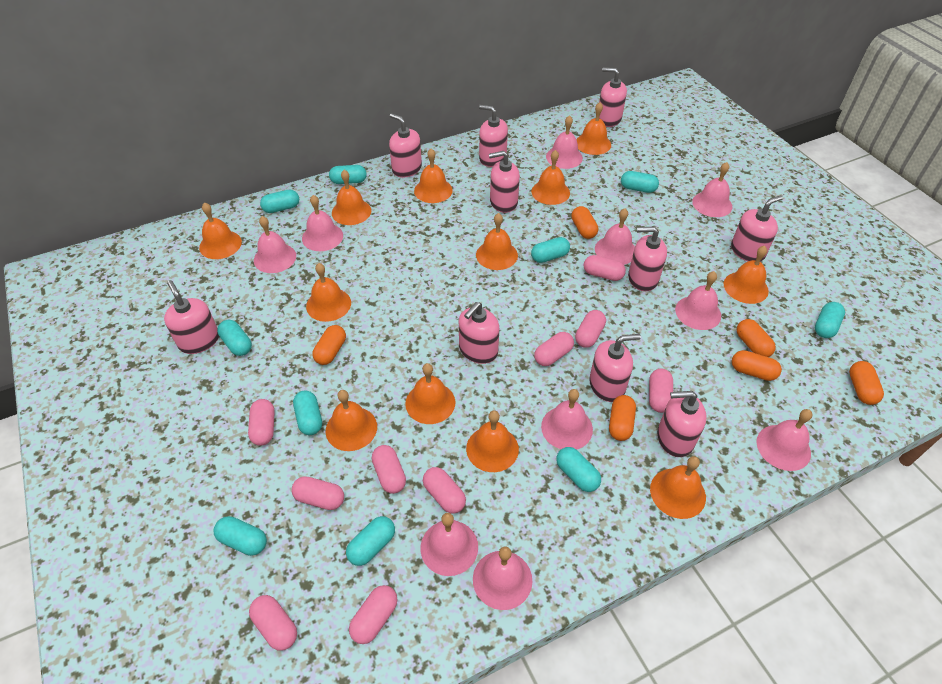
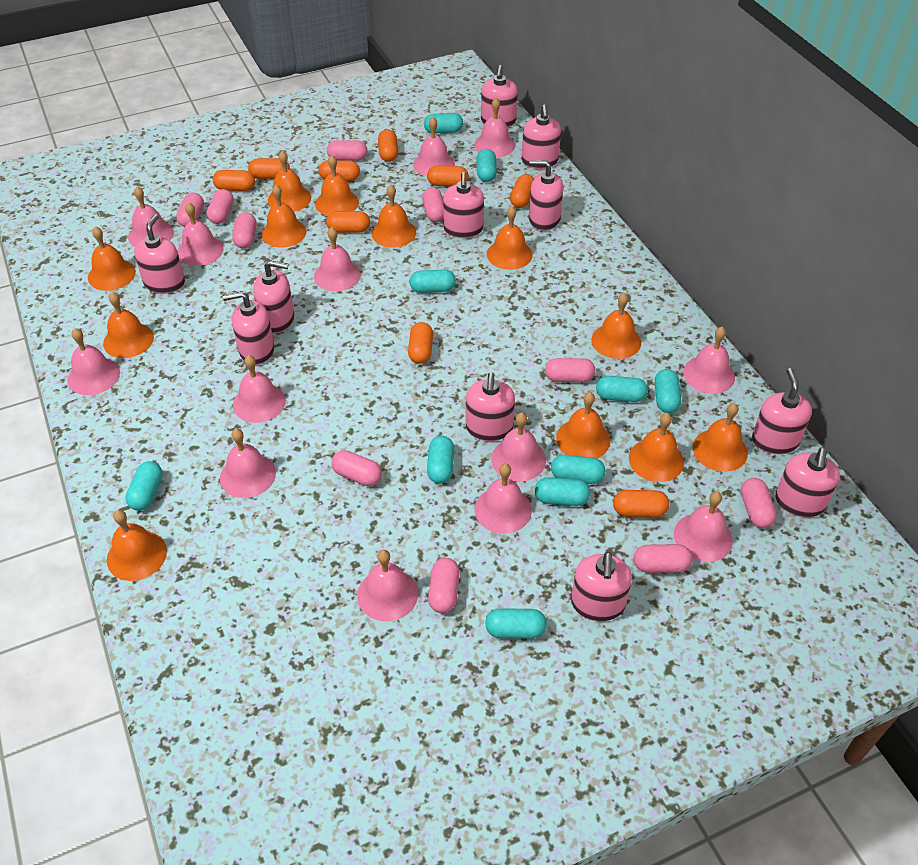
orange capsule: [312,325,346,365] [571,206,598,239] [609,395,636,441] [732,350,782,381] [736,319,776,357] [849,361,884,405] = 6 -> [213,170,255,191] [248,158,290,179] [318,160,360,181] [326,211,370,233] [378,129,398,162] [408,322,433,364] [427,165,469,187] [510,174,534,208] [613,490,670,517] = 9
pink bell: [254,216,296,273] [302,195,343,251] [420,513,478,576] [473,546,533,610] [541,389,593,449] [546,115,583,169] [595,208,635,265] [675,271,721,330] [692,162,732,217] [756,409,812,471] = 10 -> [67,328,120,395] [128,187,174,247] [178,202,224,266] [220,429,276,498] [233,355,286,423] [314,227,361,291] [357,550,418,621] [413,117,455,176] [474,98,515,157] [475,464,532,534] [491,413,546,482] [674,491,733,562] [683,327,735,394] = 13
pink soap dispenser: [164,280,219,354] [389,113,422,178] [459,302,499,364] [479,105,508,167] [489,151,520,213] [589,334,641,402] [599,67,627,127] [628,227,667,291] [657,391,707,457] [731,195,783,262] = 10 -> [134,214,185,294] [223,291,274,365] [253,260,294,333] [443,172,484,238] [466,373,515,441] [481,65,518,127] [522,104,561,169] [529,160,563,231] [571,552,632,621] [752,368,812,454] [775,448,840,517] = 11

